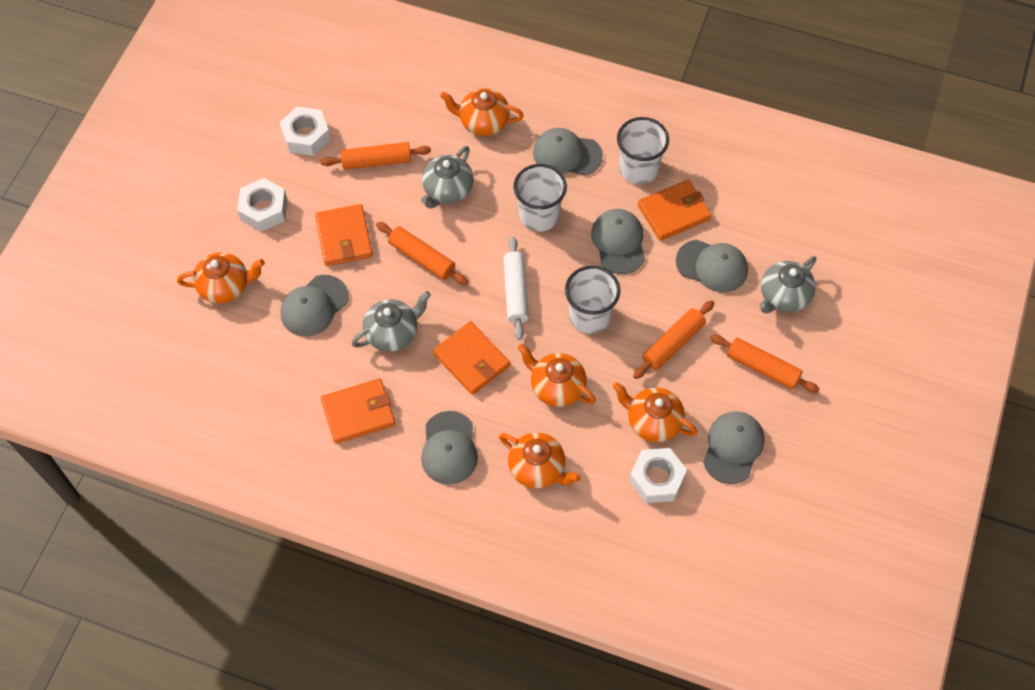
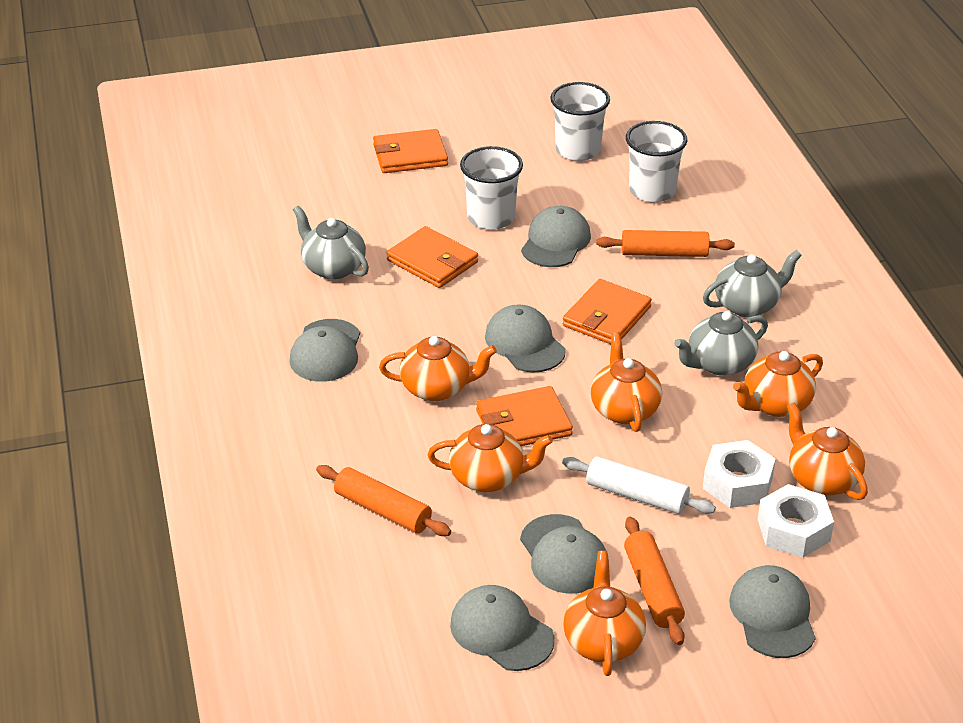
orange rolling pin: [321,142,431,170] [376,222,468,285] [633,300,714,379] [710,334,819,393] = 4 -> [316,465,451,536] [596,230,735,257] [624,517,685,645] = 3
orange teapot: [177,252,265,303] [440,88,524,136] [499,432,581,489] [518,344,596,407] [613,382,697,442] = 5 -> [379,336,497,401] [428,424,553,492] [563,551,646,676] [591,332,662,432] [733,351,823,417] [787,402,868,500] = 6
white nut: [237,178,287,232] [280,107,331,156] [629,448,687,503] = 3 -> [703,440,776,508] [758,484,834,558] = 2

